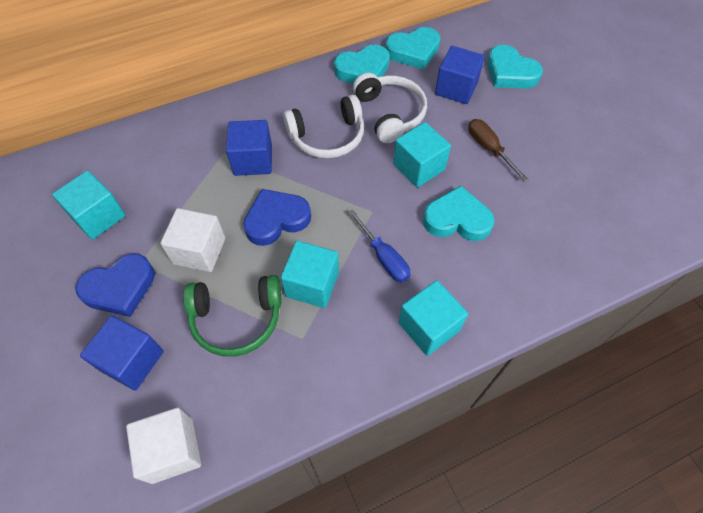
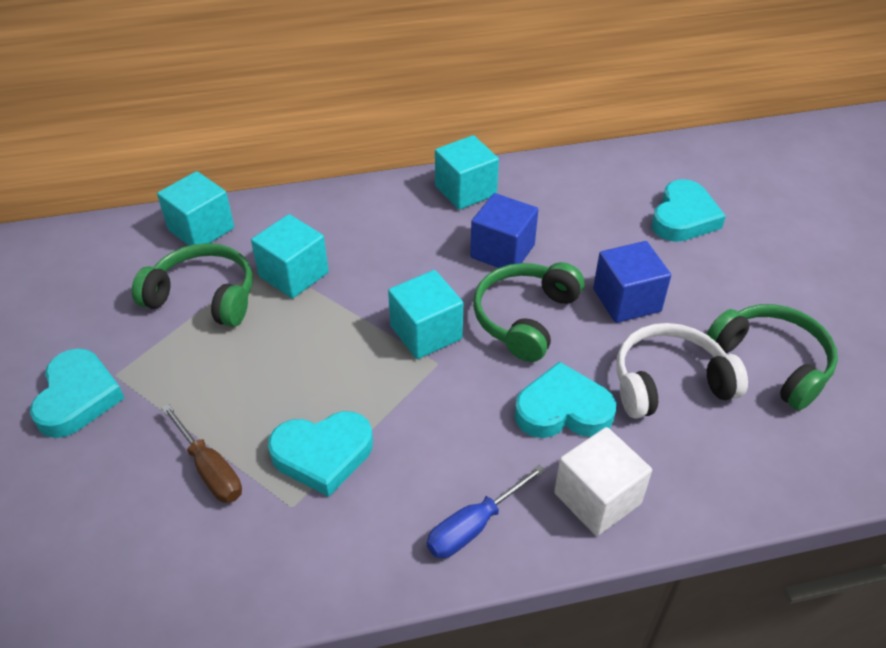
blue cube: [80,315,164,391] [226,120,272,176] [435,46,485,104] = 3 -> [470,193,538,268] [593,241,671,323] = 2
blue heart: [76,253,155,317] [243,189,311,246] = 2 -> none = 0
green headphones: [183,275,281,357] = 1 -> [132,243,253,327] [473,262,584,362] [706,304,838,410] = 3
white cube: [126,408,201,484] [160,208,225,272] = 2 -> [554,427,652,536] = 1
white headphones: [283,95,364,159] [353,73,427,143] = 2 -> [616,323,748,418] = 1

